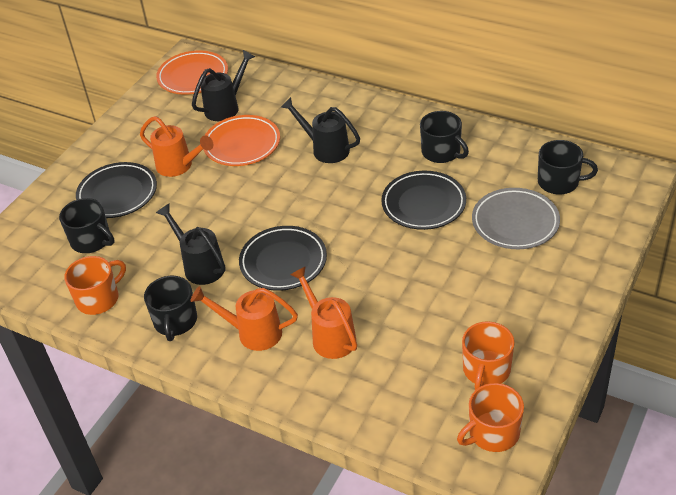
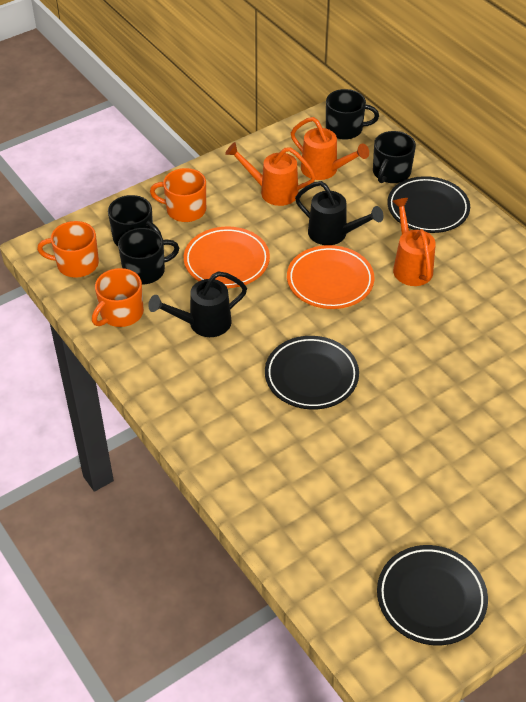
black watering can: [156,203,225,285] [192,50,255,121] [281,97,360,163] = 3 -> [148,271,247,337] [295,181,383,245] = 2
grey plate: [472,188,560,249] = 1 -> none = 0

